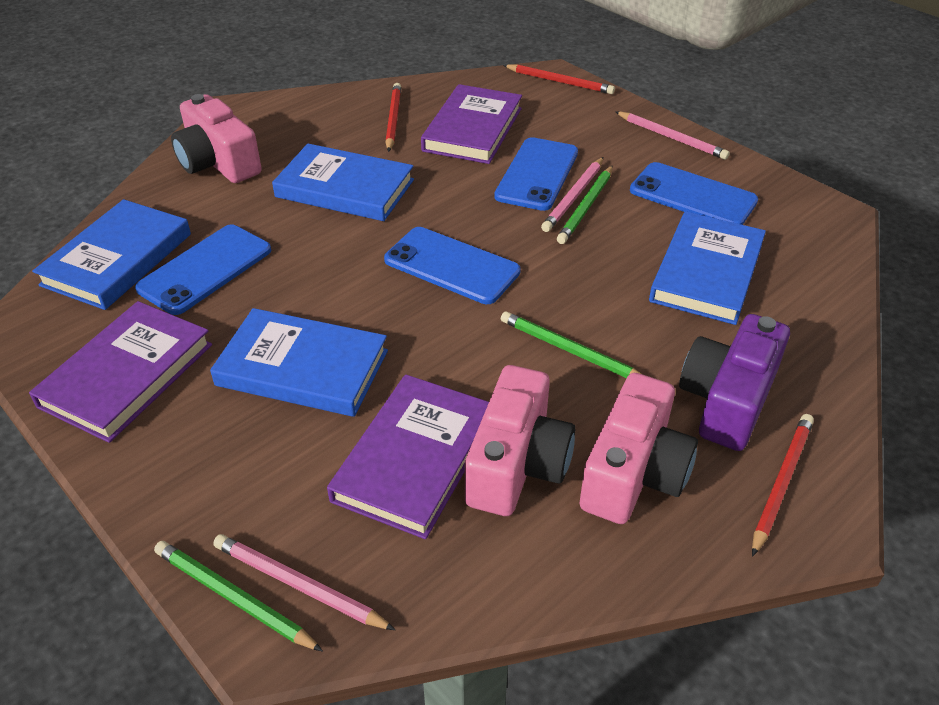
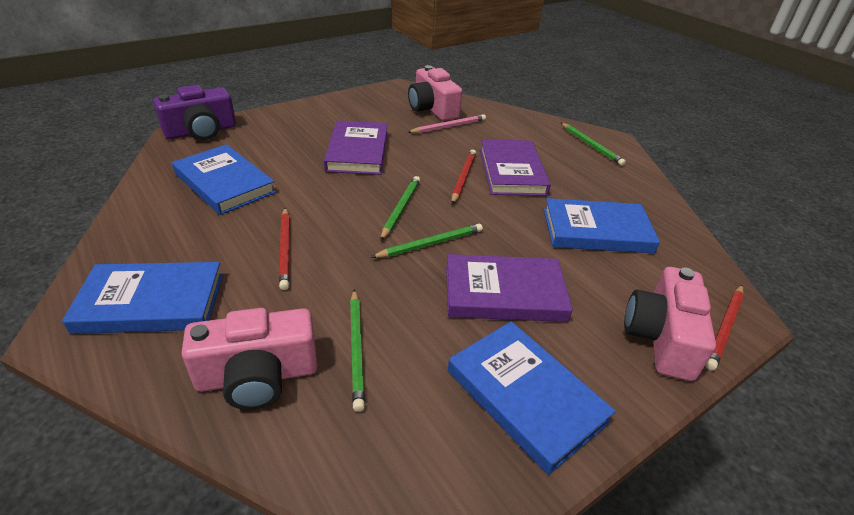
blue phone: [135,225,271,315] [384,227,521,304] [494,137,578,211] [630,162,758,225] = 4 -> none = 0
green pencil: [154,541,323,652] [501,311,641,378] [557,165,613,244] = 3 -> [350,289,365,412] [371,224,483,258] [380,176,420,241] [561,123,626,166] = 4
pink pencil: [213,534,395,630] [541,157,603,232] [615,111,730,160] = 3 -> [407,114,486,133] = 1

